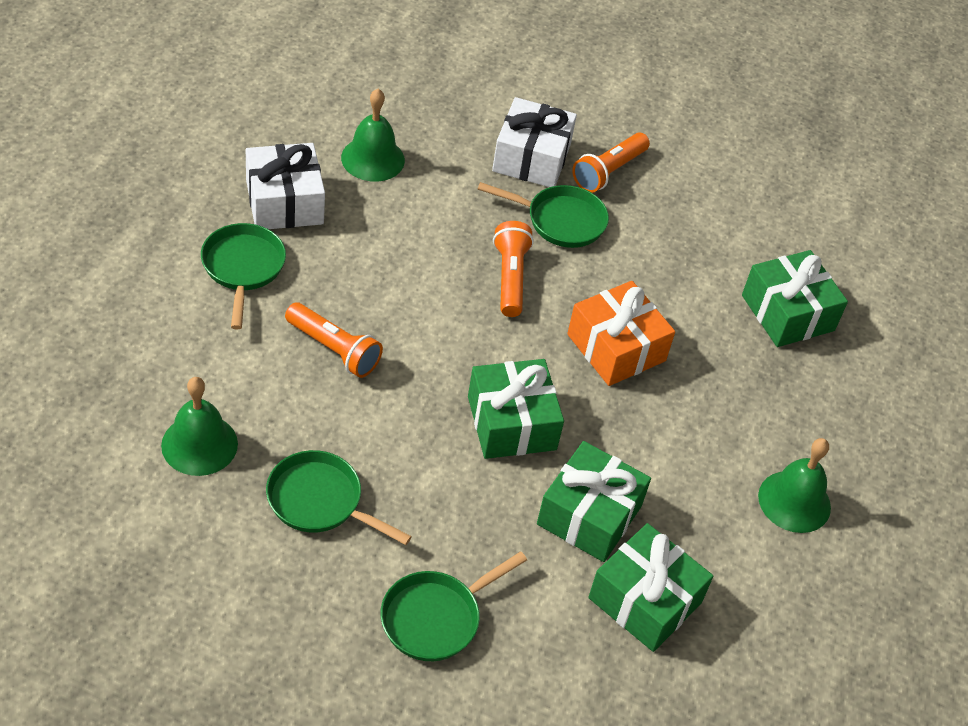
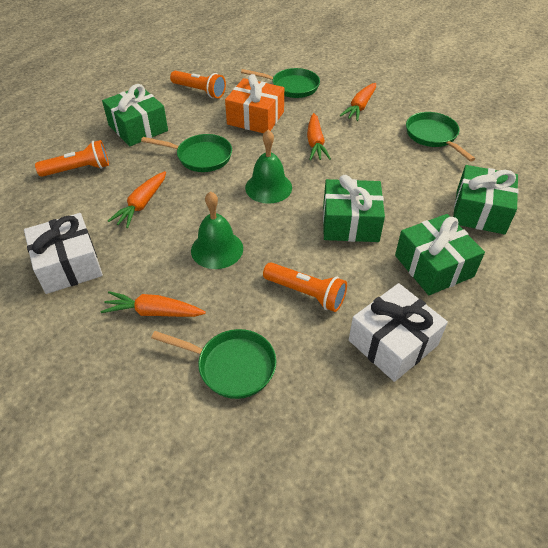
green bell: [161,377,238,476] [341,89,405,182] [758,438,831,533] = 3 -> [191,191,243,269] [245,130,292,204] = 2
orange carrot: none = 0 -> [100,291,206,317] [108,171,166,228] [307,113,331,160] [340,83,376,121] = 4

